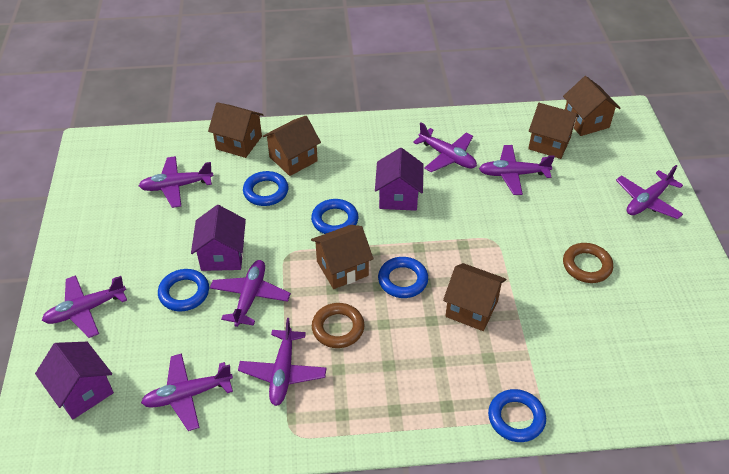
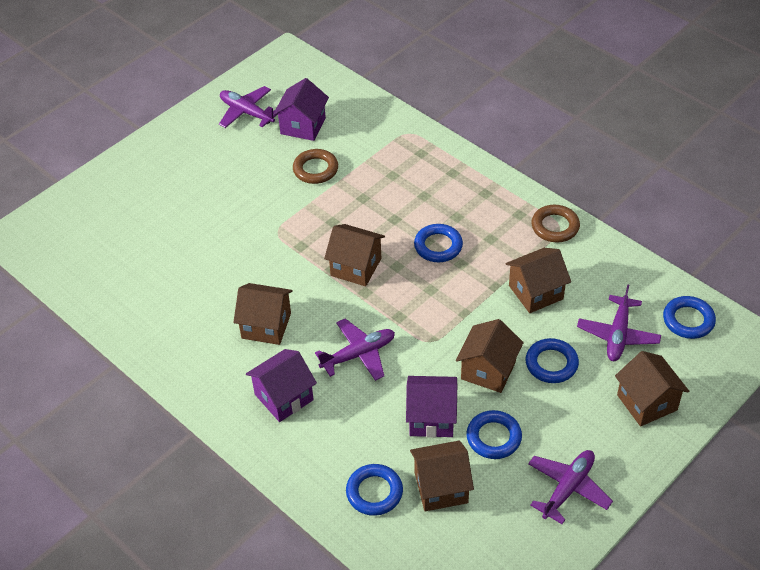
purple plane: [42,275,127,338] [139,156,213,208] [141,353,233,431] [210,260,291,327] [238,318,327,406] [413,123,477,172] [479,145,555,195] [616,165,683,219] = 8 -> [219,86,278,128] [315,319,395,381] [528,450,613,524] [577,284,661,361] = 4

